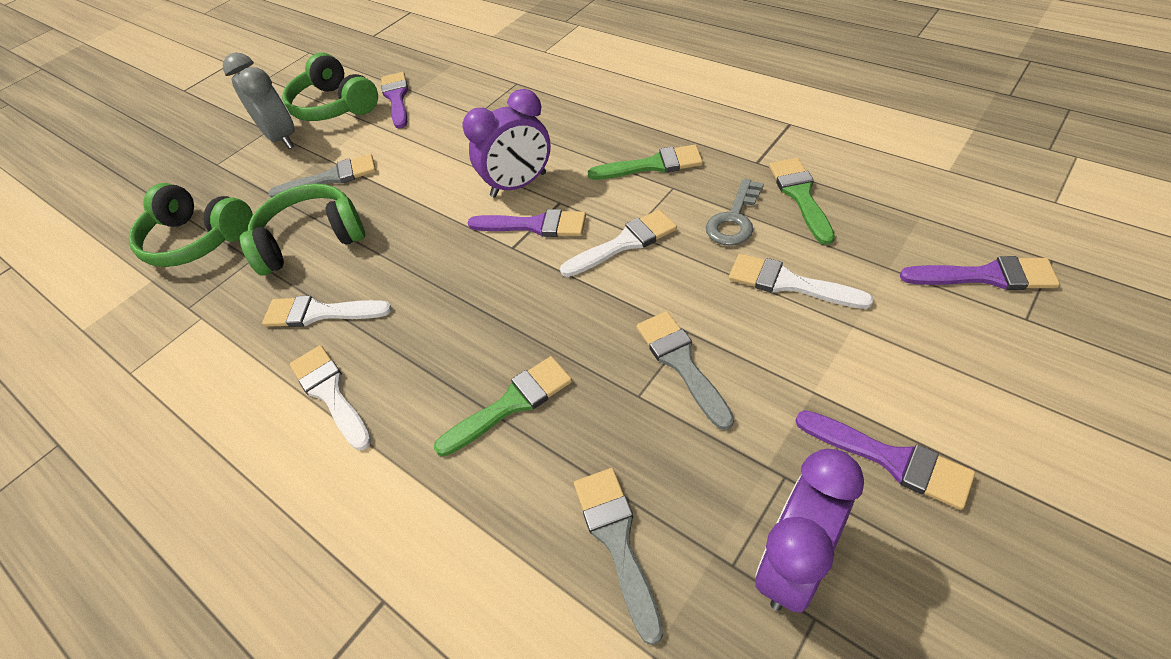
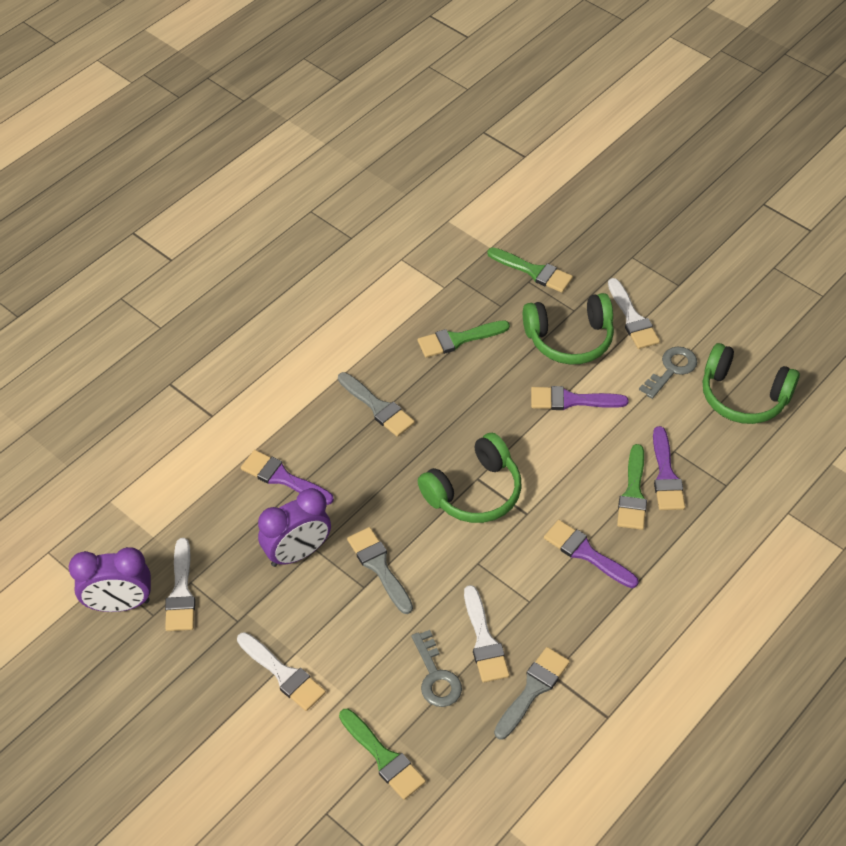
green brush: [434,356,572,456] [588,145,703,180] [769,158,835,245] = 3 -> [339,709,426,800] [418,320,510,358] [487,247,573,293] [617,444,647,530] = 4
grey clock: [223,53,295,149] = 1 -> none = 0
grey key: [706,179,764,246] = 1 -> [411,630,462,707] [639,346,697,399] = 2

